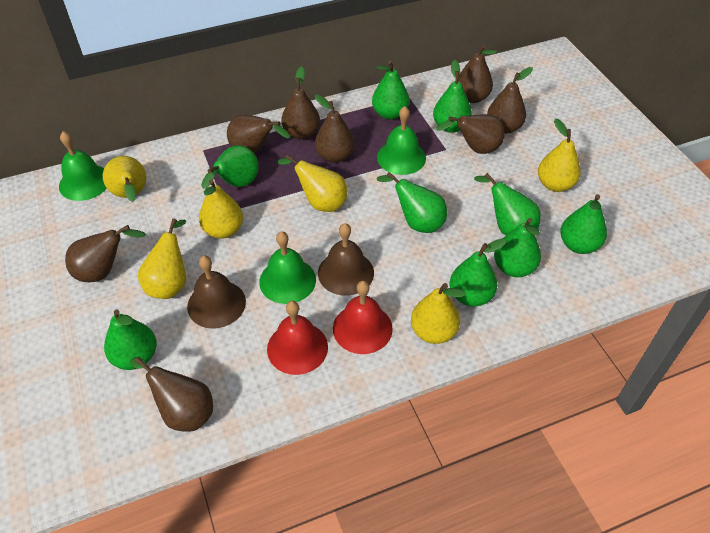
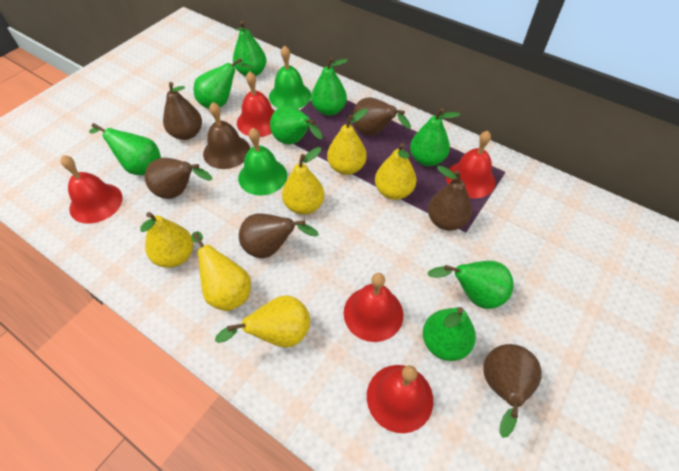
brown bell: [187,256,246,329] [318,223,374,296] = 2 -> [203,102,250,169] = 1
brown pear: [65,225,146,282] [130,357,213,432] [227,115,290,153] [281,66,320,139] [315,94,355,163] [436,114,505,154] [458,45,497,103] [487,67,533,134] = 8 -> [145,158,212,199] [163,82,202,140] [239,213,319,258] [352,97,411,136] [428,165,472,231] [483,344,542,438] = 6
green bell: [59,131,107,201] [259,231,316,304] [377,106,426,175] = 3 -> [238,128,287,196] [269,45,311,109] = 2
green pear: [104,309,157,370] [201,145,259,189] [372,61,410,119] [377,172,447,233] [433,60,472,133] [450,239,507,307] [474,173,541,235] [494,218,541,277] [560,194,607,254] = 9 -> [89,123,161,175] [193,58,254,109] [233,21,266,76] [270,106,323,145] [311,57,348,116] [410,108,460,166] [423,307,476,361] [427,261,514,309] = 8
red bell: [267,301,328,375] [333,281,393,354] = 2 -> [61,155,123,224] [237,71,275,137] [344,273,403,342] [367,365,433,433] [446,131,496,198] = 5

